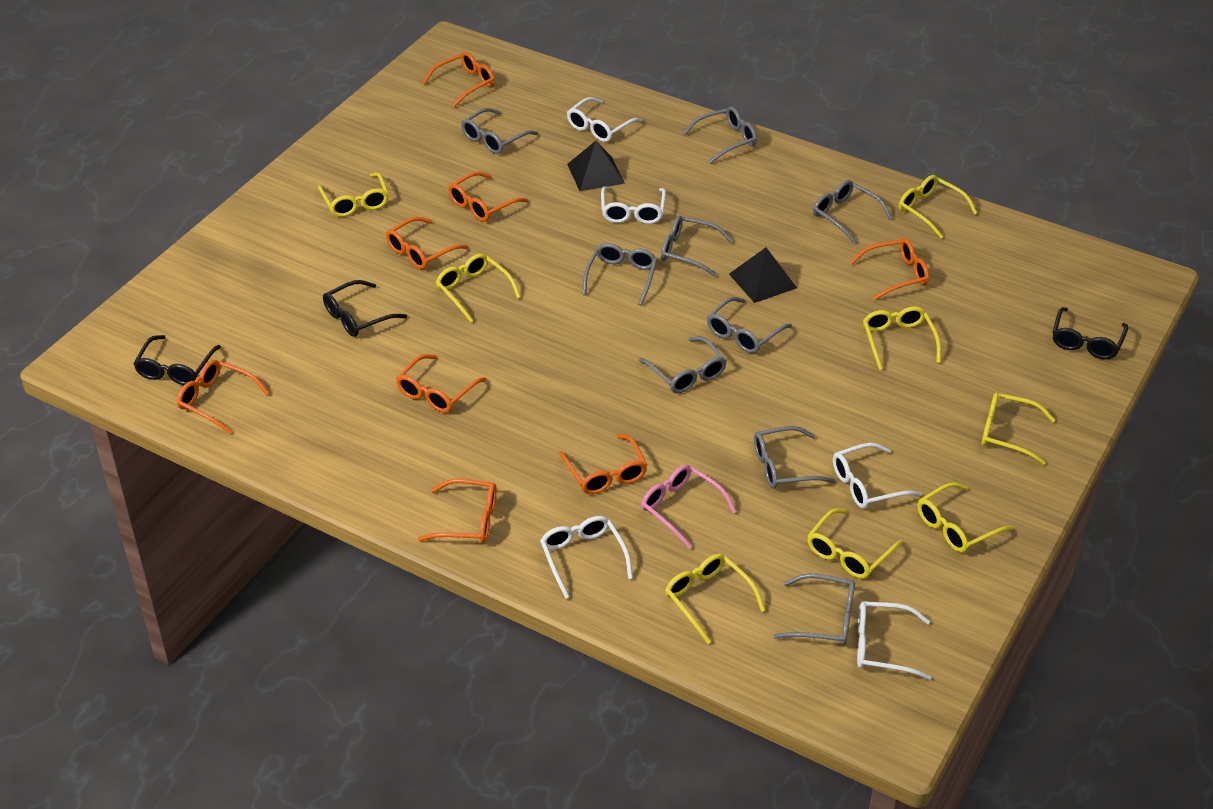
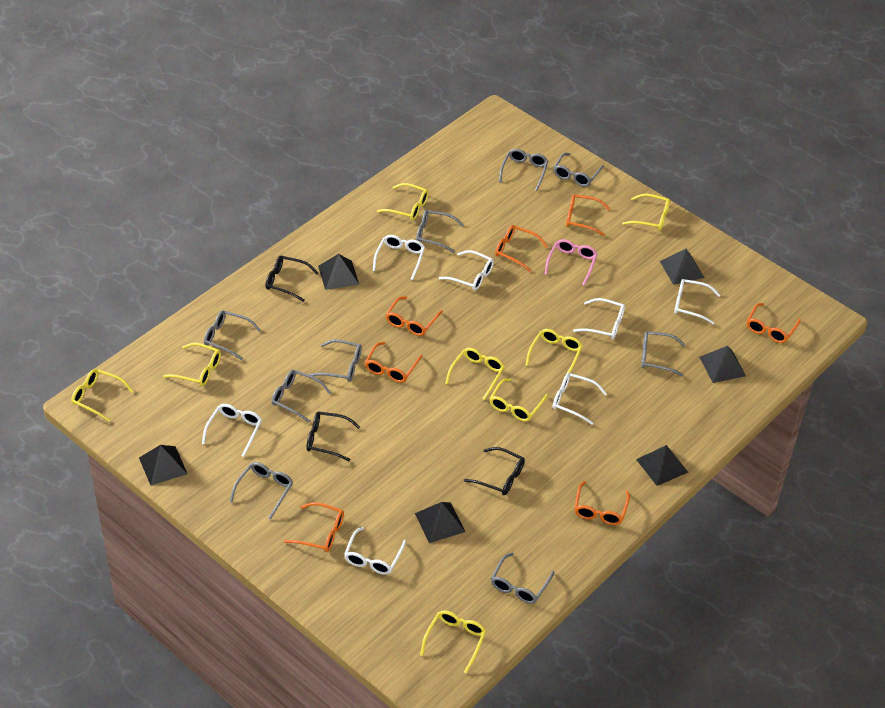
black pyramid: [567,141,625,191] [729,247,797,303] = 2 -> [139,445,188,485] [318,254,359,290] [415,502,465,543] [636,445,688,486] [660,248,705,285] [699,346,746,383] = 6
orange glasses: [177,360,269,434] [386,217,469,269] [396,354,486,413] [417,479,497,543] [423,52,495,107] [448,172,528,222] [559,434,647,494] [850,238,929,300] = 8 -> [284,502,344,552] [365,342,422,383] [386,296,443,336] [495,225,548,272] [566,194,610,236] [574,481,630,525] [747,303,801,343] = 7
white glasses: [540,516,633,598] [567,97,642,142] [601,186,666,224] [833,443,922,508] [857,601,931,680] = 5 -> [202,404,262,457] [344,527,406,575] [373,235,425,280] [439,250,494,290] [553,373,607,425] [573,298,625,339] [674,279,720,325] = 7

